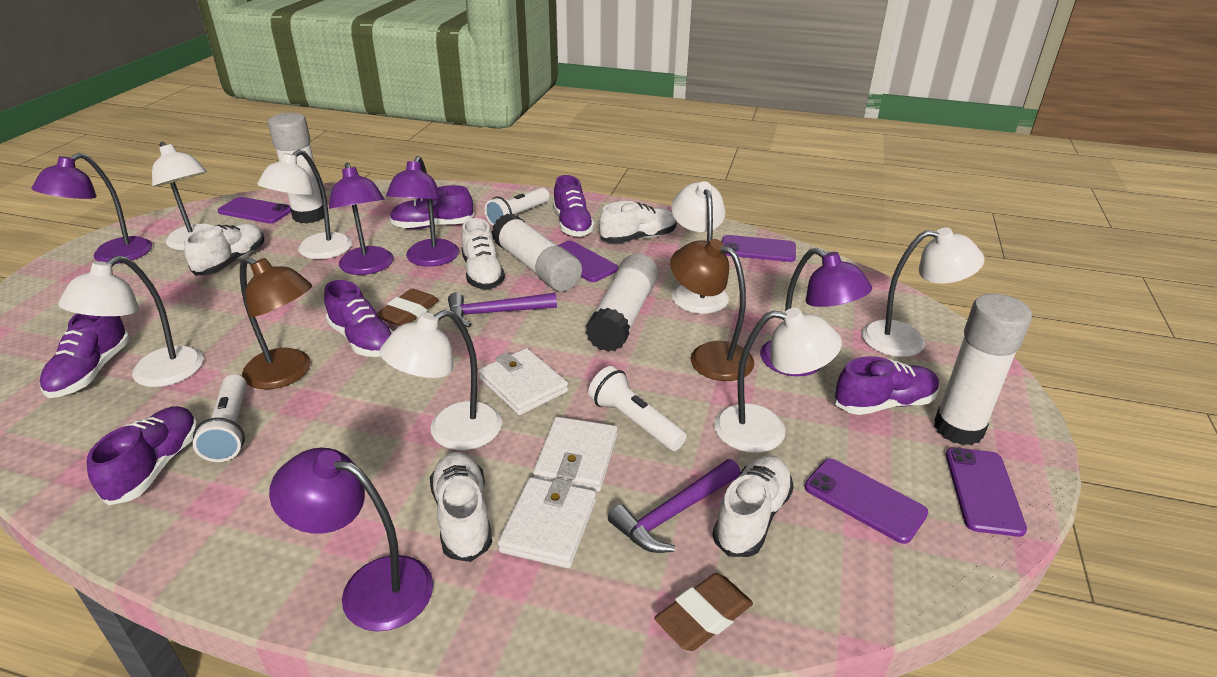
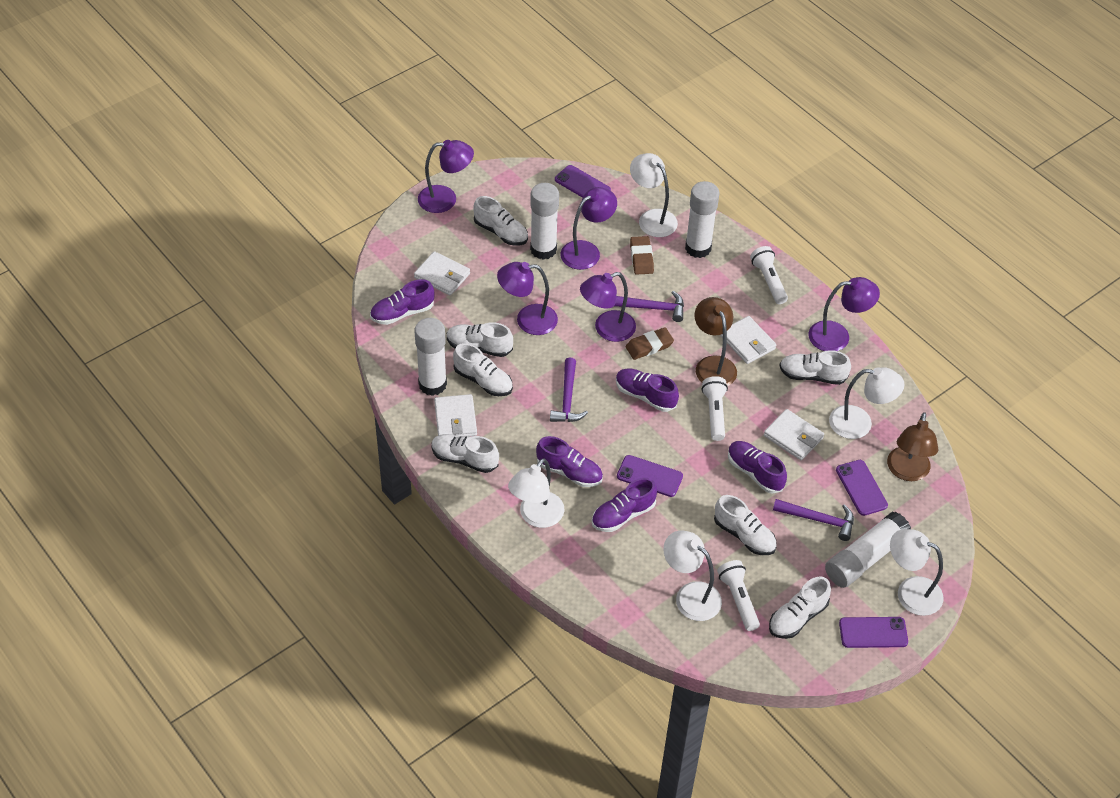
purple hammer: [448,292,557,327] [608,459,741,553] = 2 -> [550,358,588,422] [614,291,684,322] [773,499,854,541] = 3
purple phone: [218,197,291,224] [557,241,618,282] [722,235,796,262] [805,459,928,544] [946,448,1027,537] = 5 -> [555,165,611,198] [617,455,683,497] [836,460,888,516] [839,617,908,648] = 4
purple shoe: [40,313,130,398] [87,406,198,505] [324,280,393,357] [390,185,474,229] [553,175,594,237] [834,356,940,415] = 6 -> [370,279,435,325] [536,436,603,487] [592,478,657,532] [616,368,679,412] [728,441,787,494] = 5
white lamp: [58,256,203,387] [152,142,213,250] [257,150,352,259] [379,309,502,450] [671,181,729,314] [714,308,842,453] [862,227,985,357] = 7 -> [508,458,565,528] [630,153,678,237] [663,530,722,621] [829,367,904,439] [890,529,944,616] = 5
white shoe: [184,223,264,276] [430,452,492,562] [461,218,505,290] [599,201,677,244] [712,455,794,557] = 5 -> [431,434,499,473] [447,322,513,357] [453,343,513,396] [474,196,528,246] [714,495,777,555] [769,577,831,639] [779,350,851,385] = 7
white wallet: [478,348,568,415] [498,477,596,568] [533,417,618,492] = 3 -> [414,251,470,296] [434,394,477,437] [720,316,776,364] [764,409,824,460] = 4

